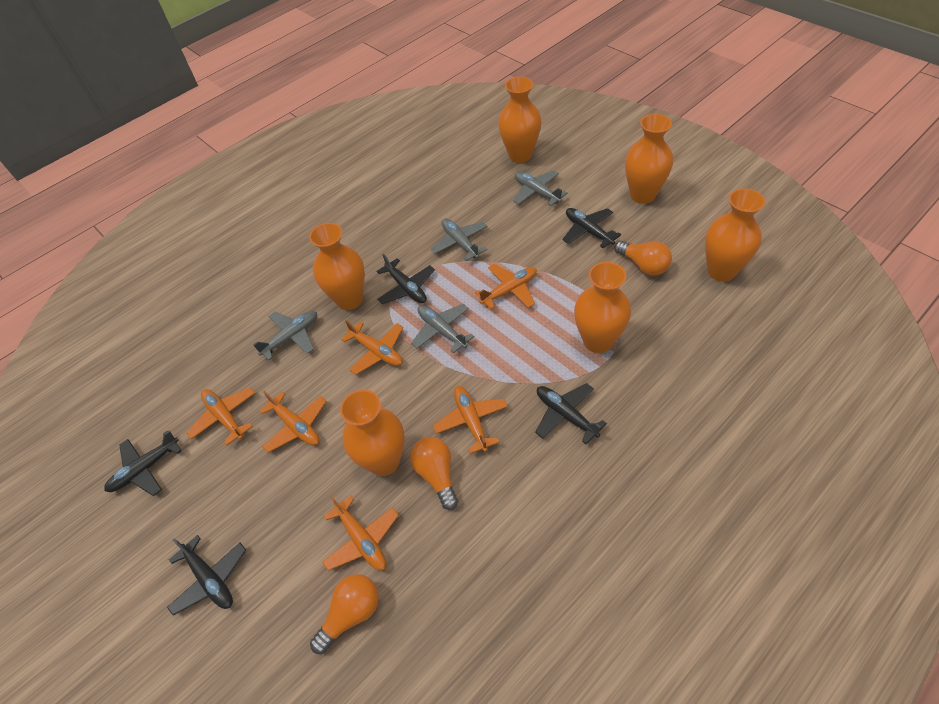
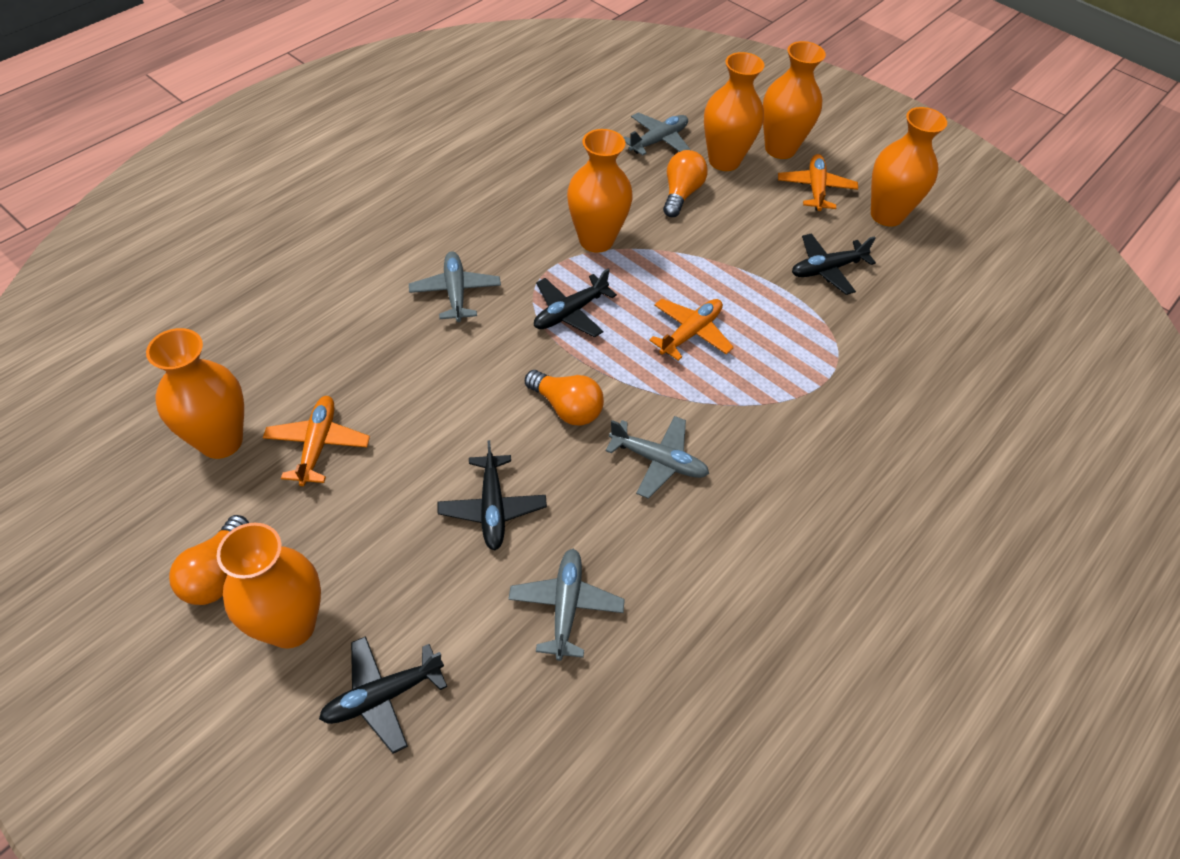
black plane: [104,431,182,496] [167,535,246,616] [376,254,435,304] [535,383,607,444] [562,208,621,248] = 5 -> [319,636,447,754] [437,440,547,551] [534,268,617,338] [792,233,876,295] = 4
orange plane: [187,387,255,445] [259,391,326,453] [323,496,399,571] [341,320,403,375] [433,386,508,454] [475,264,537,309] = 6 -> [263,396,370,486] [649,299,734,361] [778,154,858,211] = 3

